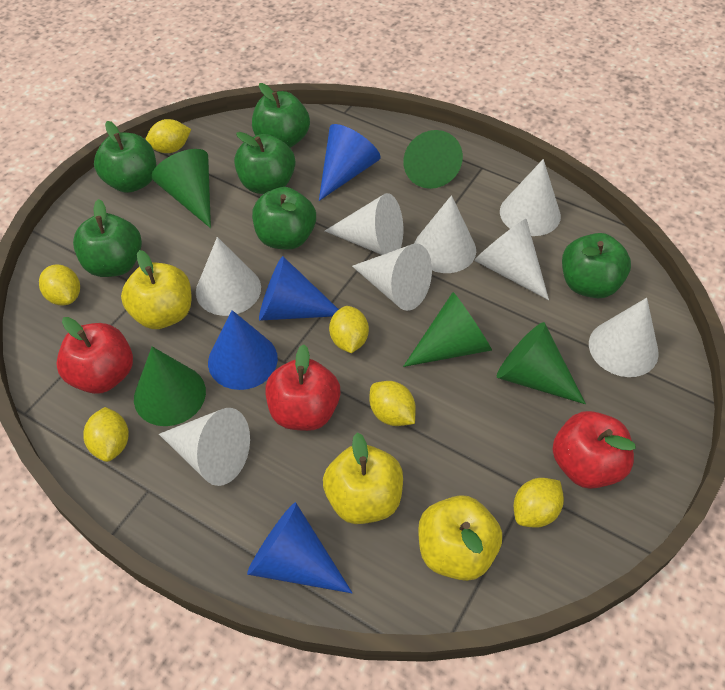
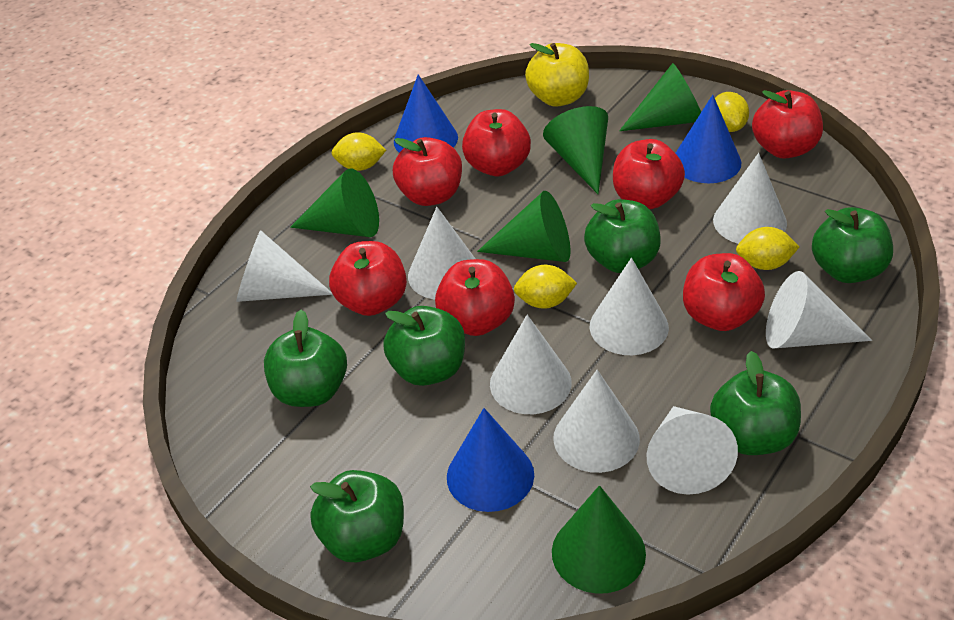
blue cone: [208,310,278,390] [247,502,352,593] [259,256,339,321] [319,124,381,201] = 4 -> [394,75,458,153] [447,408,534,512] [676,95,741,183] = 3
red apple: [56,317,133,394] [265,344,340,431] [552,411,636,489] = 3 -> [329,241,407,316] [393,137,462,206] [435,259,515,336] [462,109,531,176] [613,139,685,209] [683,253,765,331] [752,90,823,159] = 7
yellow apple: [121,250,192,329] [323,432,403,524] [418,495,502,581] = 3 -> [525,43,589,107] = 1
yellow lemon: [39,264,80,305] [83,407,129,462] [145,119,191,153] [329,306,369,353] [369,381,416,426] [514,478,564,528] = 6 -> [332,132,386,171] [514,265,577,309] [715,92,749,132] [736,227,799,270] = 4

